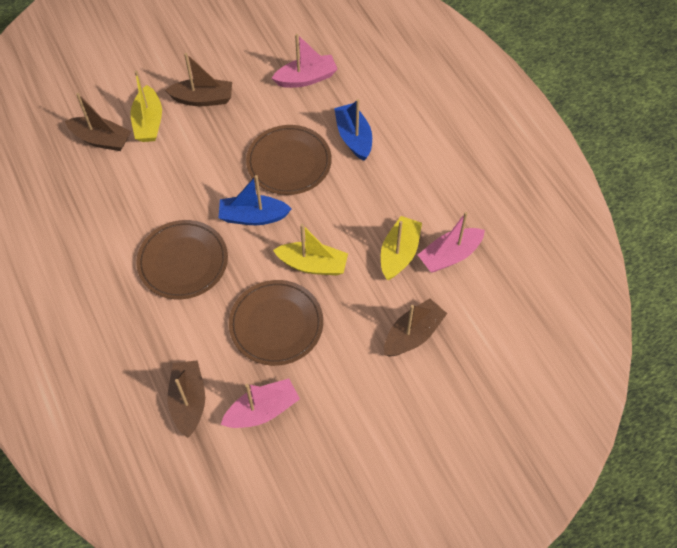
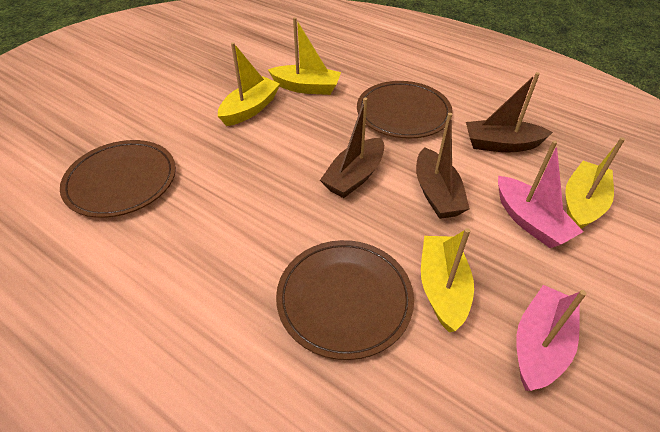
blue boat: [219,175,292,225] [334,99,372,161] = 2 -> none = 0
brown boat: [65,93,131,151] [165,53,232,106] [168,360,205,438] [384,298,447,357] = 4 -> [320,98,384,198] [416,113,470,219] [466,72,553,152] = 3
pink boat: [220,378,300,428] [272,34,338,88] [418,212,485,273] = 3 -> [498,140,583,248] [516,285,587,391] = 2
yellow boat: [130,71,162,142] [273,224,348,275] [381,216,422,280] = 3 -> [218,42,280,126] [268,17,341,95] [421,228,474,332] [565,137,625,229] = 4

